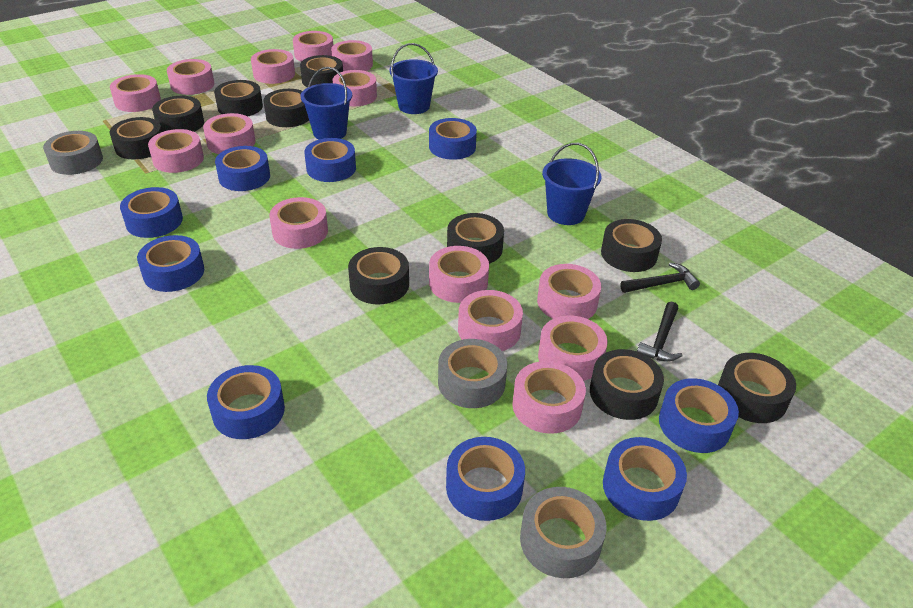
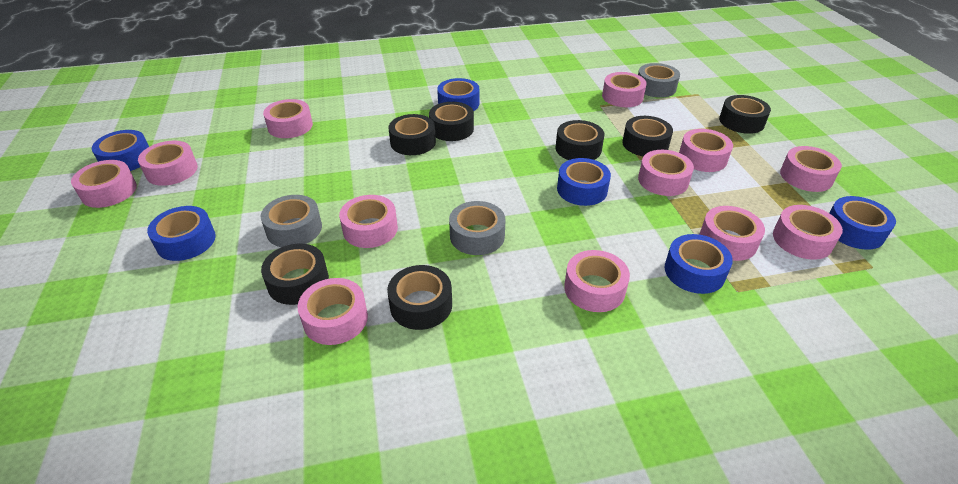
black hammer: [620,263,700,293] [637,302,683,362] = 2 -> none = 0
black tape: [110,117,162,160] [152,96,204,132] [214,80,263,116] [263,89,309,127] [300,55,343,88] [348,247,409,305] [447,213,504,264] [590,349,664,420] [601,219,662,272] [718,353,796,423] = 10 -> [261,244,329,305] [387,265,452,330] [388,114,436,155] [429,102,474,141] [555,120,604,160] [622,116,673,156] [719,95,771,134] = 7
blue bucket: [300,67,352,139] [389,43,438,114] [542,143,601,225] = 3 -> none = 0
blue tape: [120,187,183,238] [137,235,204,292] [207,365,285,439] [215,146,270,191] [304,138,356,182] [429,118,477,160] [446,437,525,521] [603,437,687,521] [659,378,739,453] = 9 -> [92,130,149,171] [147,206,216,261] [437,78,479,111] [557,158,611,206] [664,234,733,294] [829,196,896,250] = 6
pink tape: [110,74,161,112] [148,129,204,173] [167,59,214,95] [203,113,255,154] [251,49,295,84] [269,197,328,249] [293,31,333,62] [331,40,373,71] [332,70,377,106] [429,246,489,303] [458,290,523,351] [512,361,586,434] [537,264,601,319] [538,316,607,381] = 14 -> [71,160,137,208] [138,141,198,186] [263,99,313,138] [298,278,368,345] [339,195,398,248] [564,250,630,312] [602,72,647,107] [638,150,694,196] [679,129,733,172] [699,206,765,261] [773,205,843,260] [780,146,842,192] = 12

